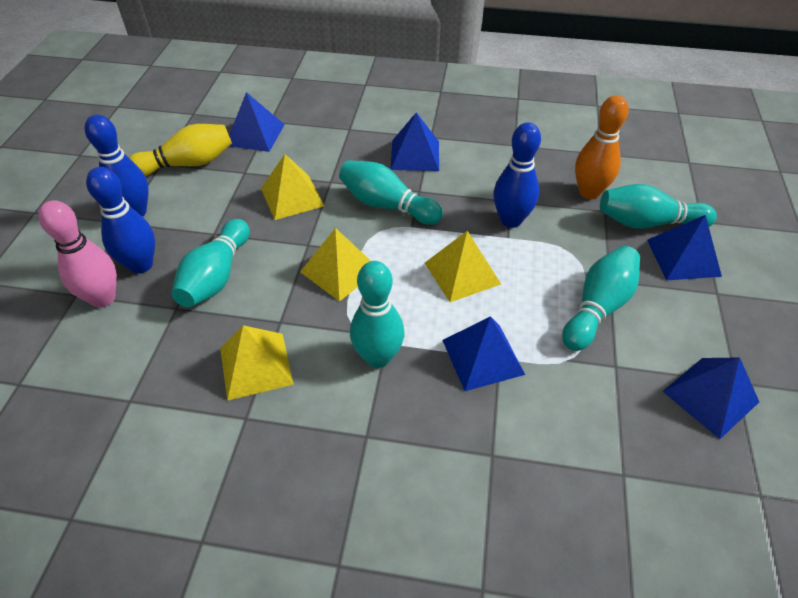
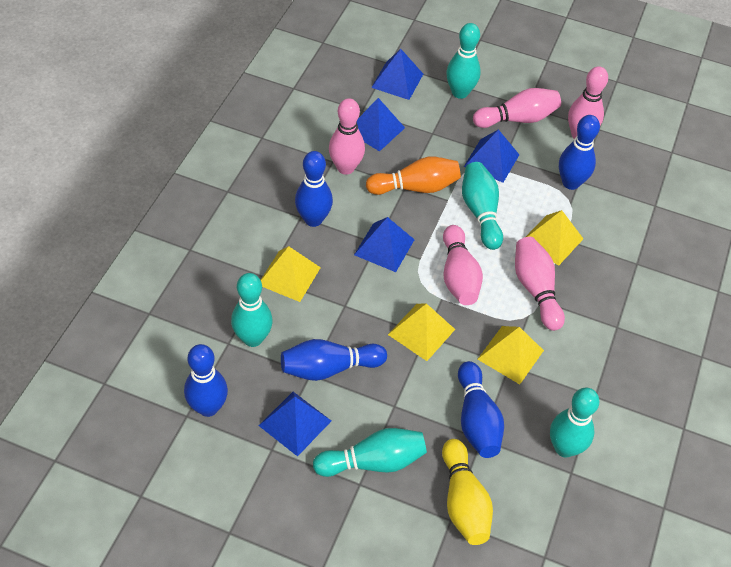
blue bowling pin: [85,115,149,217] [86,167,155,274] [493,122,541,228] = 3 -> [184,344,228,417] [281,339,387,381] [295,151,333,227] [458,361,504,458] [559,115,600,190] = 5
pink bowling pin: [38,200,117,308] = 1 -> [329,98,365,174] [443,225,483,305] [473,88,561,128] [515,237,565,331] [568,66,608,139] = 5

